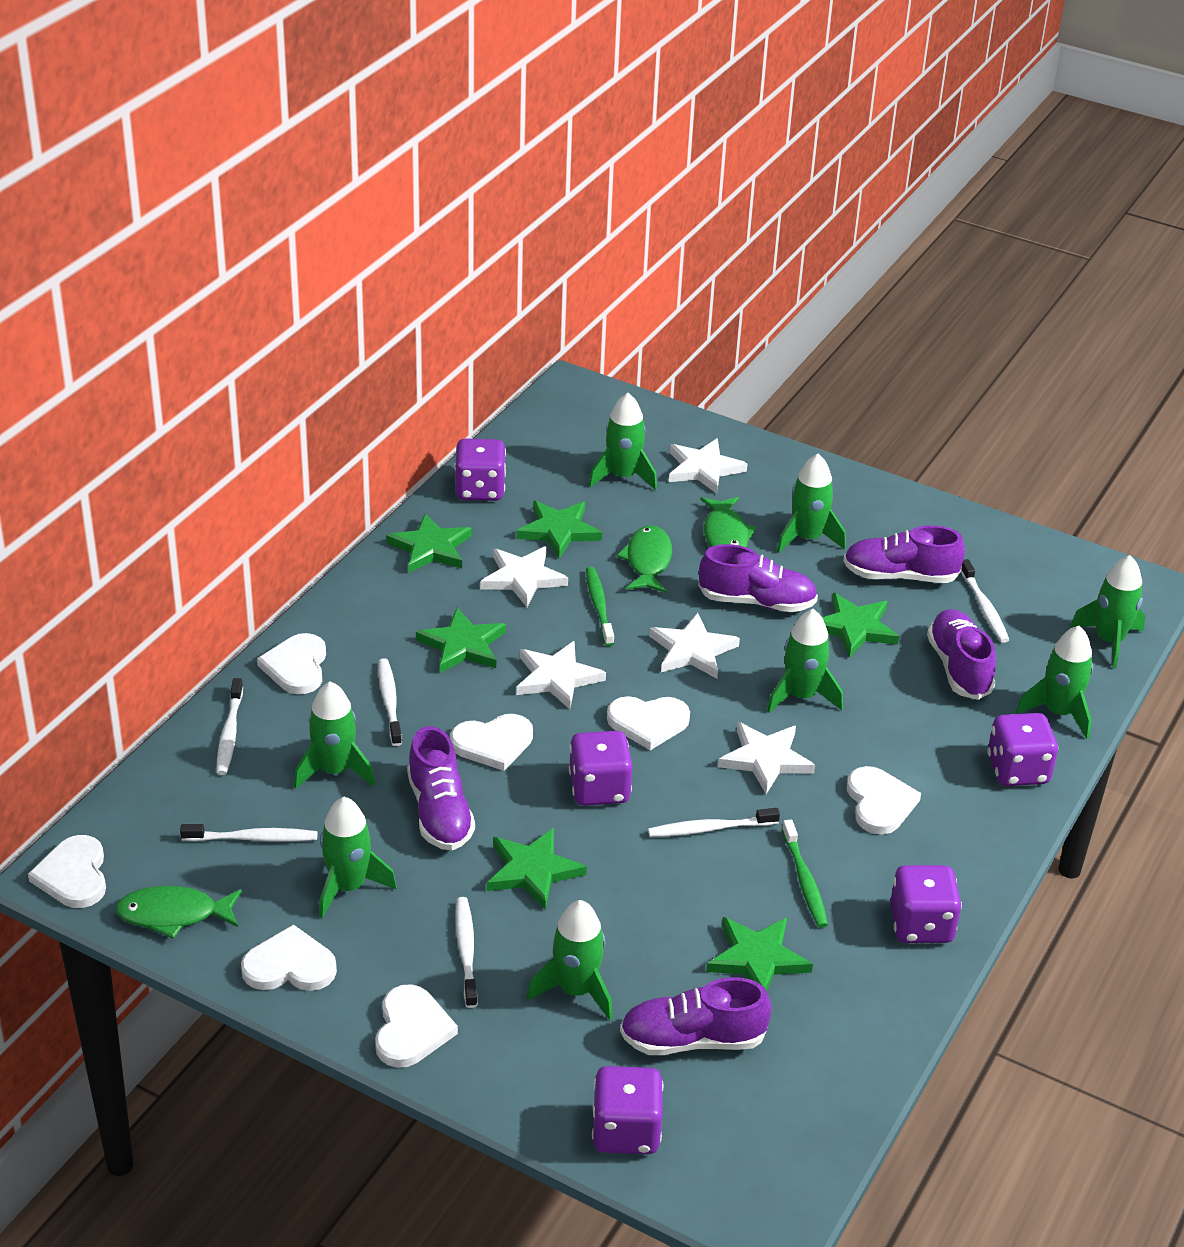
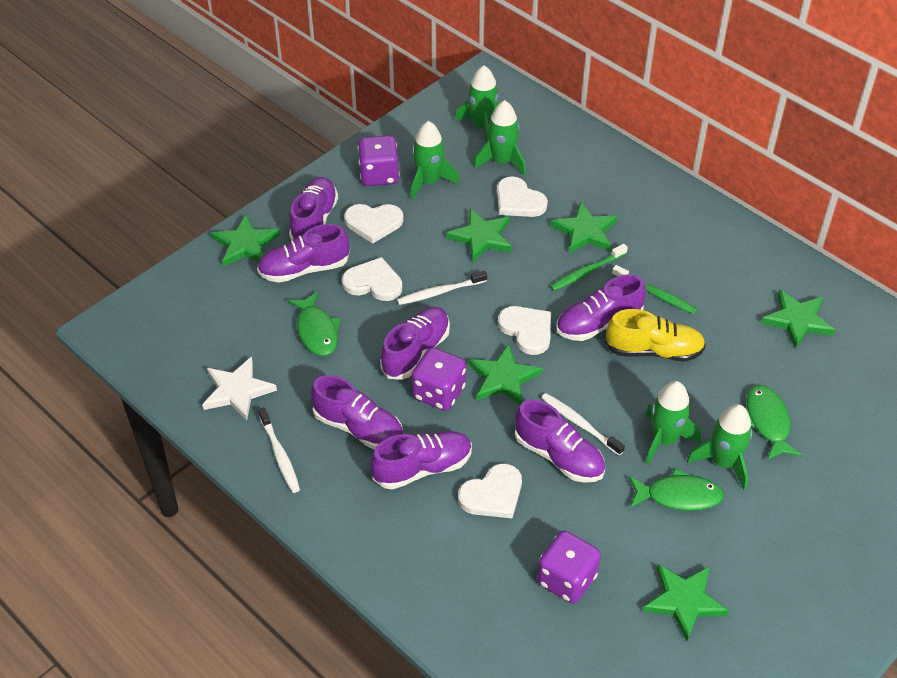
green rocket: [294,681,375,789] [319,797,397,918] [527,900,613,1020] [589,393,657,490] [767,609,843,713] [777,454,846,553] [1016,626,1093,739] [1070,555,1145,669] = 8 -> [410,121,460,200] [455,65,500,142] [473,100,526,176] [646,381,701,465] [687,404,752,490] = 5
purple dice: [454,439,506,501] [569,731,632,806] [592,1066,664,1154] [890,865,962,943] [987,713,1058,786] = 5 -> [358,136,400,186] [412,347,466,411] [537,530,601,603] = 3
purple shoe: [407,726,475,851] [620,977,771,1055] [698,544,818,612] [843,525,965,583] [927,609,996,700] = 5 -> [257,224,349,283] [289,177,338,240] [311,375,403,450] [370,431,472,489] [380,307,450,380] [515,399,605,483] [556,274,646,341] = 7
white heart: [28,835,106,908] [241,924,337,991] [257,633,326,694] [375,984,458,1068] [450,714,533,771] [607,696,690,750] [847,766,921,834] = 7 -> [342,257,402,301] [344,204,404,244] [458,464,522,519] [497,176,548,217] [498,306,551,355] = 5
white star: [480,546,568,607] [516,641,606,709] [649,613,740,679] [669,438,747,494] [718,722,815,794] = 5 -> [202,356,277,421] = 1
white toothbrush: [180,824,318,842] [216,678,243,775] [378,658,402,746] [456,897,478,1008] [648,808,780,837] [961,559,1009,643] = 6 -> [258,407,300,493] [397,271,487,305] [541,393,625,456] = 3
yellow shoe: none = 0 -> [605,309,706,362] = 1

